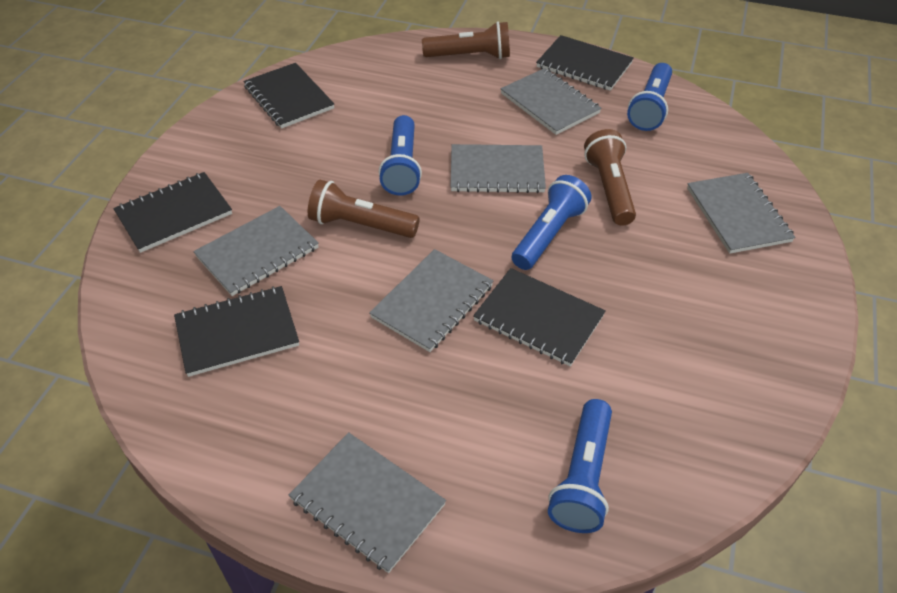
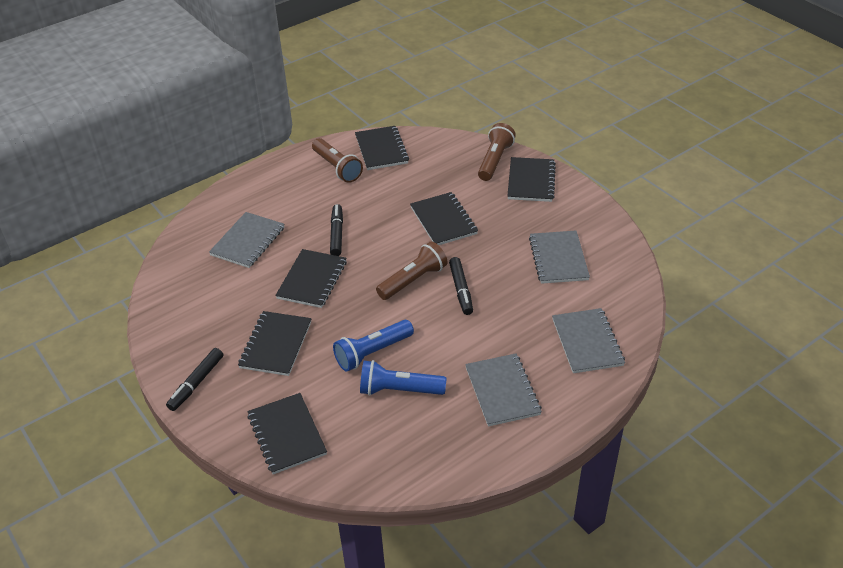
black marker: none = 0 -> [166,348,223,411] [330,204,343,256] [449,257,473,315] = 3
black notebook: [113,172,232,253] [174,286,299,377] [243,63,334,129] [473,268,606,366] [536,35,634,91] = 5 -> [238,311,311,376] [247,393,327,474] [275,249,347,308] [355,126,409,170] [410,192,478,245] [507,157,556,202] = 6
blue flashlight: [379,115,422,196] [512,175,591,270] [548,399,612,533] [627,63,672,131] = 4 -> [333,320,414,372] [360,360,447,396] = 2
grey notebook: [193,206,319,296] [289,432,446,573] [369,249,493,352] [450,144,546,193] [500,68,602,135] [687,173,795,254] = 6 -> [209,212,284,268] [465,353,542,427] [529,231,590,284] [552,308,625,373] = 4

